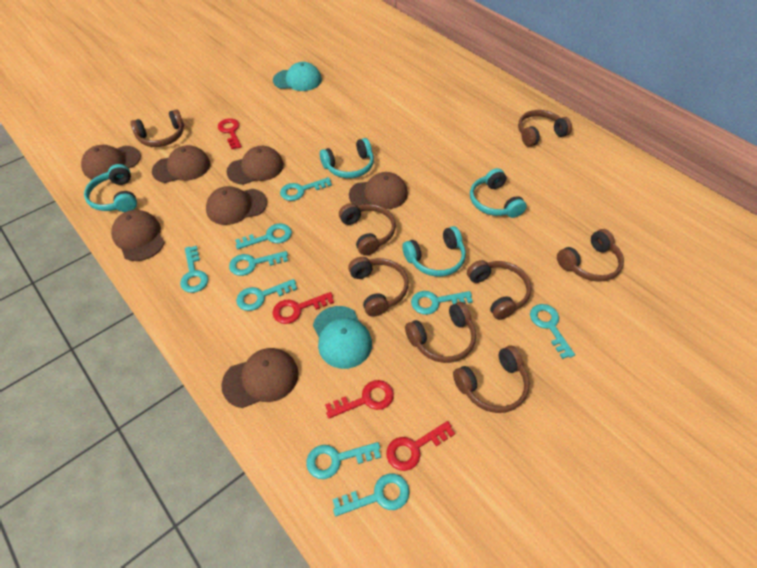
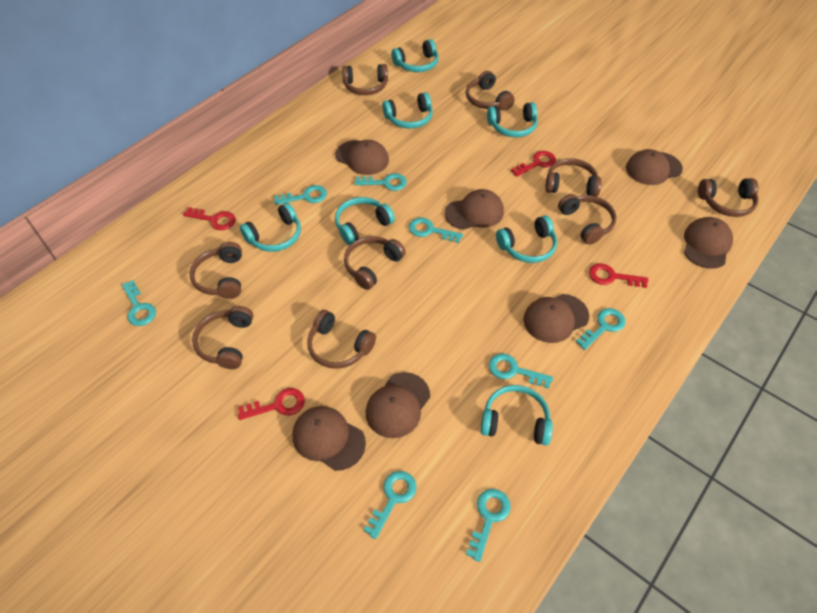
brown headphones: [130,110,184,147] [339,203,396,256] [348,257,409,317] [405,302,476,363] [453,346,529,413] [467,260,531,320] [518,110,572,147] [557,229,624,282] = 8 -> [189,242,242,299] [192,306,253,369] [307,310,376,369] [342,64,388,95] [344,236,406,290] [466,71,515,110] [545,158,602,197] [558,194,616,245] [698,178,758,217] = 9
turquoise cap: [273,62,322,91] [313,306,372,369] = 2 -> none = 0
turquoise headphones: [84,164,137,212] [320,138,374,178] [402,226,466,277] [470,168,527,218] = 4 -> [240,203,301,252] [335,197,395,245] [382,92,433,129] [391,39,439,72] [481,385,553,445] [487,102,538,137] [496,215,557,263] = 7
turquoise key: [180,246,208,293] [229,251,288,276] [235,223,292,249] [236,279,297,311] [280,177,332,201] [306,442,381,479] [332,474,410,516] [411,291,473,315] [530,304,575,359] = 9 -> [122,280,156,326] [274,185,327,205] [355,173,407,191] [364,471,417,539] [409,218,463,243] [466,489,511,562] [489,354,553,389] [576,308,626,350] = 8

